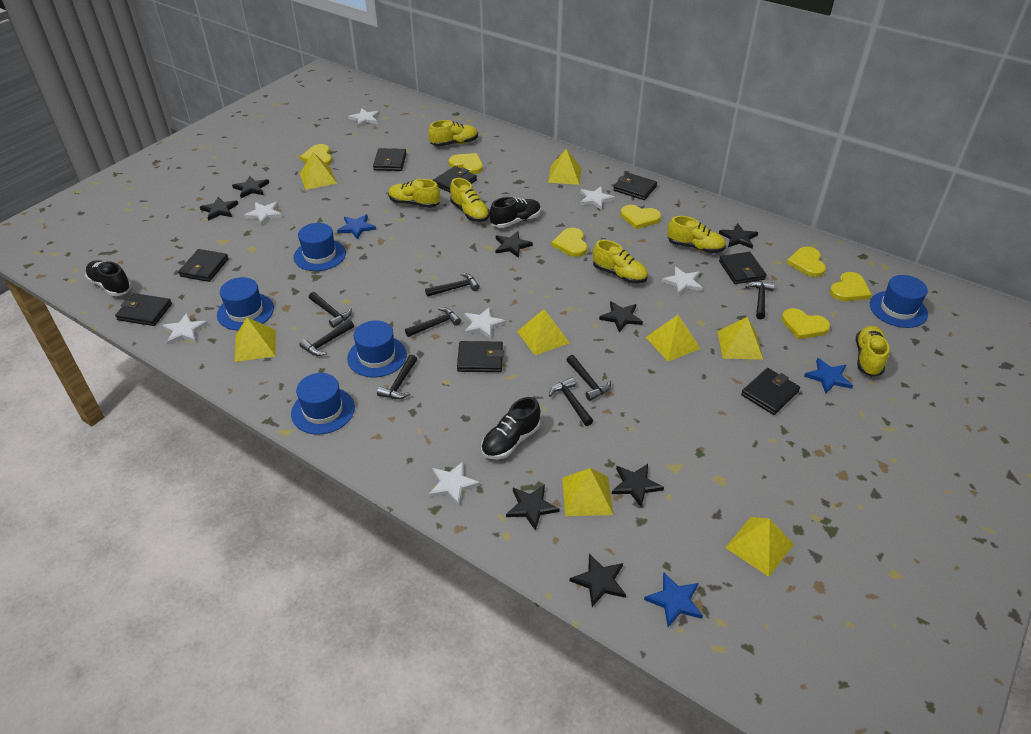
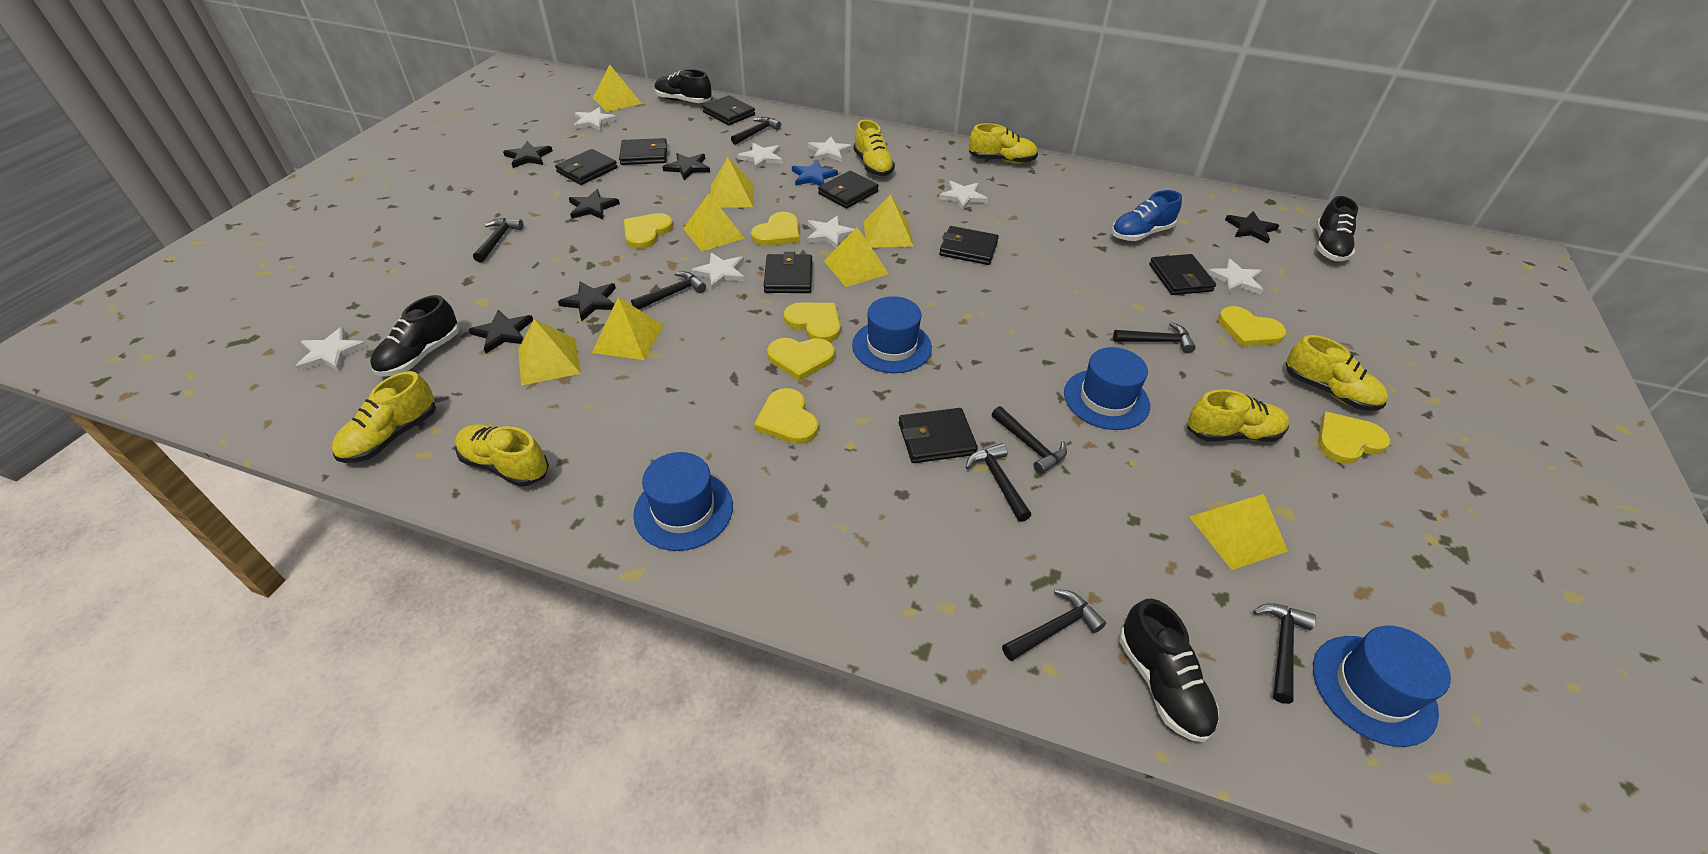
black shoe: [85,260,132,296] [481,397,540,459] [490,197,541,228] = 3 -> [371,295,459,376] [654,69,712,103] [1119,598,1219,742] [1316,196,1358,261] = 4
black star: [200,197,238,221] [232,176,269,198] [496,231,533,258] [506,485,560,531] [570,554,626,607] [599,301,643,333] [612,464,664,507] [719,223,758,249] = 8 -> [468,310,533,353] [503,141,553,168] [558,281,616,321] [569,189,620,219] [663,153,710,180] [1225,211,1280,244] = 6
blue hat: [217,277,274,330] [291,373,355,435] [294,223,346,271] [347,321,407,377] [870,275,928,328] = 5 -> [633,452,733,551] [852,296,932,373] [1064,347,1150,430] [1313,626,1451,747] = 4
blue shoe: none = 0 -> [1111,190,1182,241] = 1
blue star: [337,214,376,240] [644,572,703,627] [804,358,853,393] = 3 -> [792,160,838,186] = 1
white star: [162,313,208,345] [244,202,282,226] [348,109,380,127] [429,462,480,506] [464,307,506,339] [580,186,615,210] [661,267,703,296] = 7 -> [295,327,367,371] [573,107,617,131] [691,253,745,290] [737,143,783,170] [807,216,855,248] [808,137,852,162] [939,181,988,210] [1207,259,1263,294] = 8

